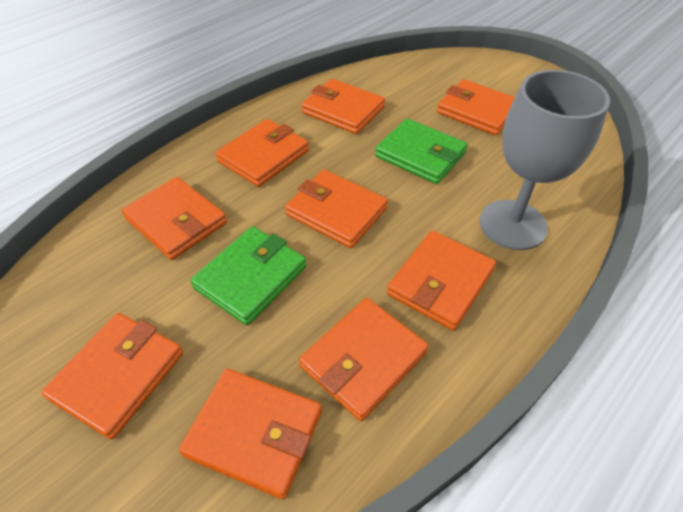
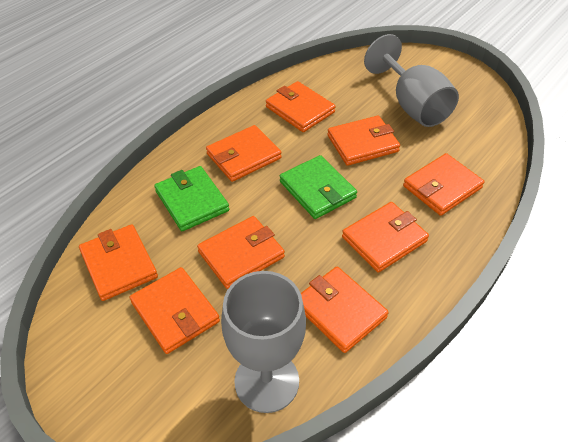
grey goblet: [480,70,610,250] = 1 -> [221,271,306,413] [364,34,459,127] = 2

